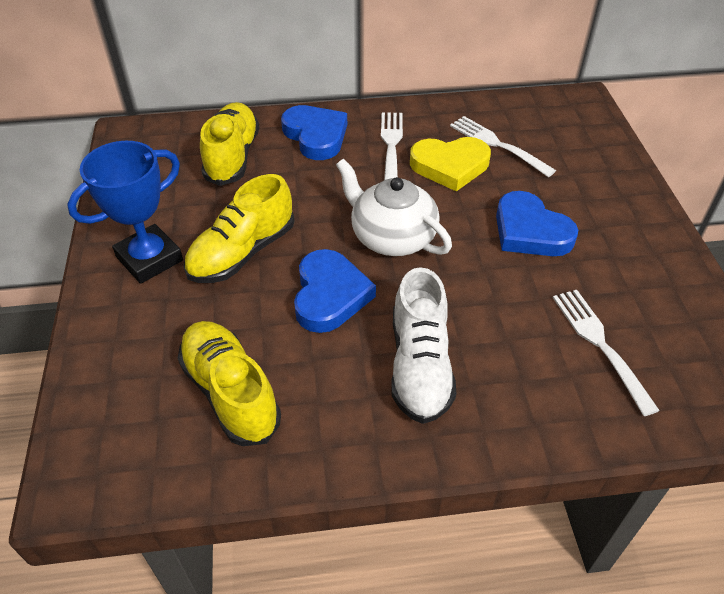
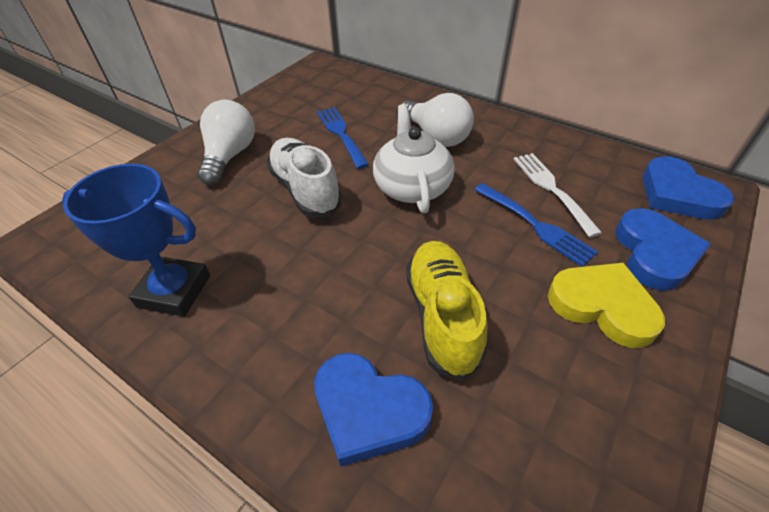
blue fork: none = 0 -> [317,107,369,169] [474,183,598,267] = 2
white fork: [381,112,403,180] [450,116,556,177] [553,290,660,416] = 3 -> [514,153,602,238] = 1
white light bulb: none = 0 -> [197,100,255,186] [402,93,474,147] = 2
yellow shoe: [178,321,281,446] [184,174,295,283] [200,102,260,186] = 3 -> [406,241,488,381] = 1

